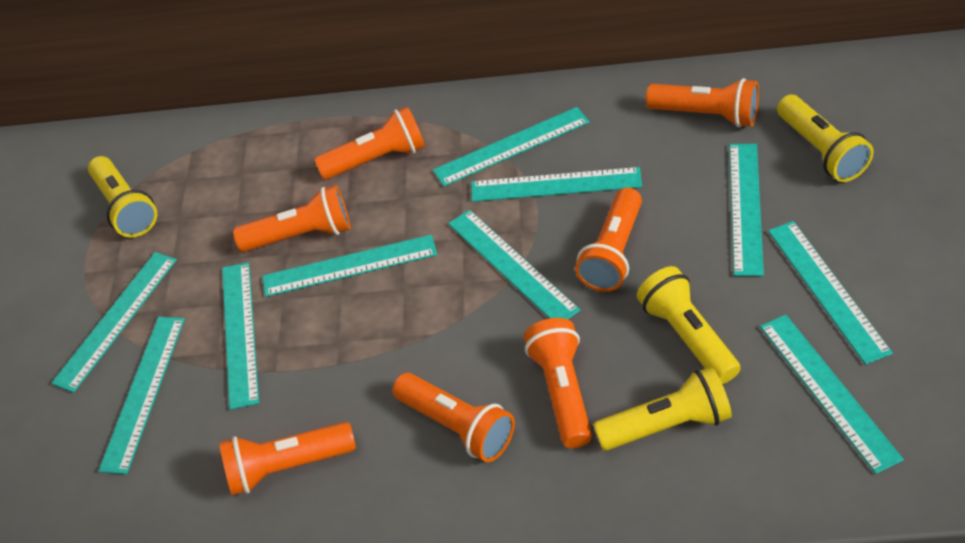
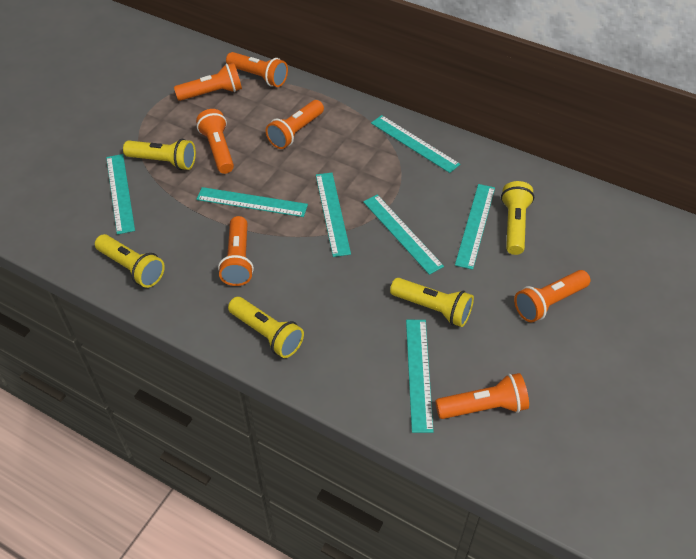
turquoise ruler: [51,252,177,393] [98,317,185,474] [222,262,259,410] [262,234,437,297] [433,107,590,186] [448,210,580,319] [471,167,642,202] [730,144,764,276] [760,314,904,474] [768,221,893,365] = 10 -> [106,154,135,235] [196,187,308,217] [316,173,351,257] [363,195,444,275] [371,115,460,173] [406,320,434,433] [455,184,495,270] = 7
yellow flashlight: [88,156,157,237] [593,367,732,451] [637,266,741,384] [777,95,874,182] = 4 -> [95,234,165,288] [123,139,196,170] [228,297,304,358] [390,278,474,327] [501,181,534,255] = 5

